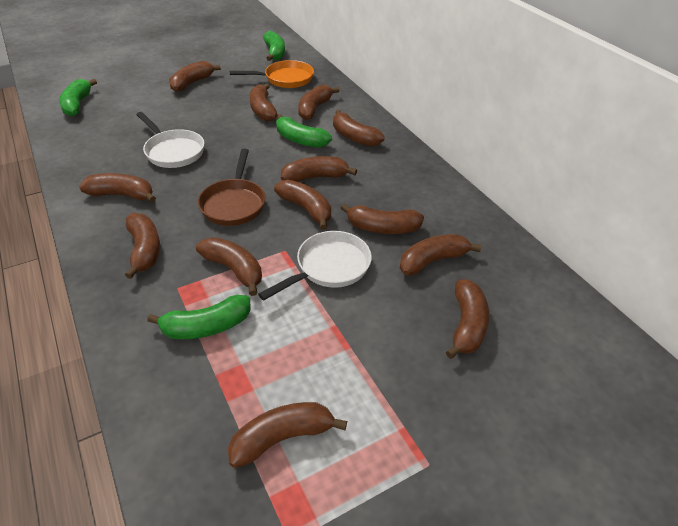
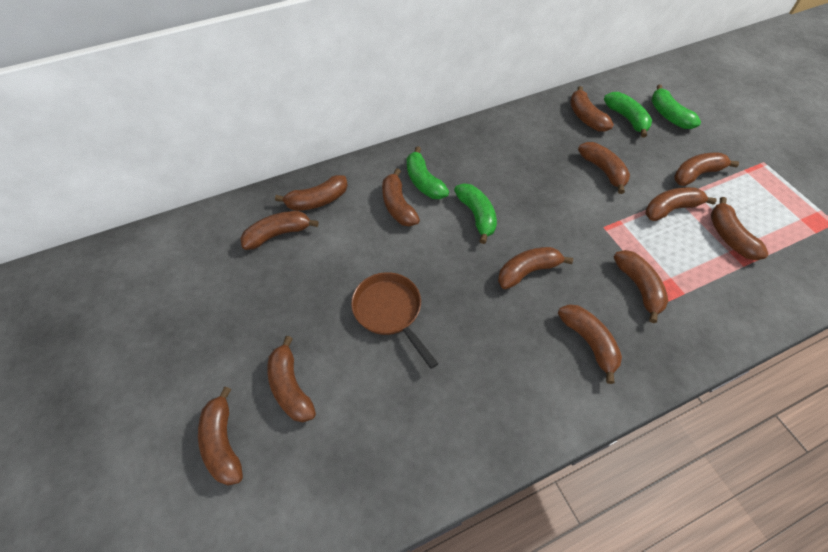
orange pan: [230,60,314,88] = 1 -> none = 0
white pan: [136,112,204,168] [258,231,372,301] = 2 -> none = 0

